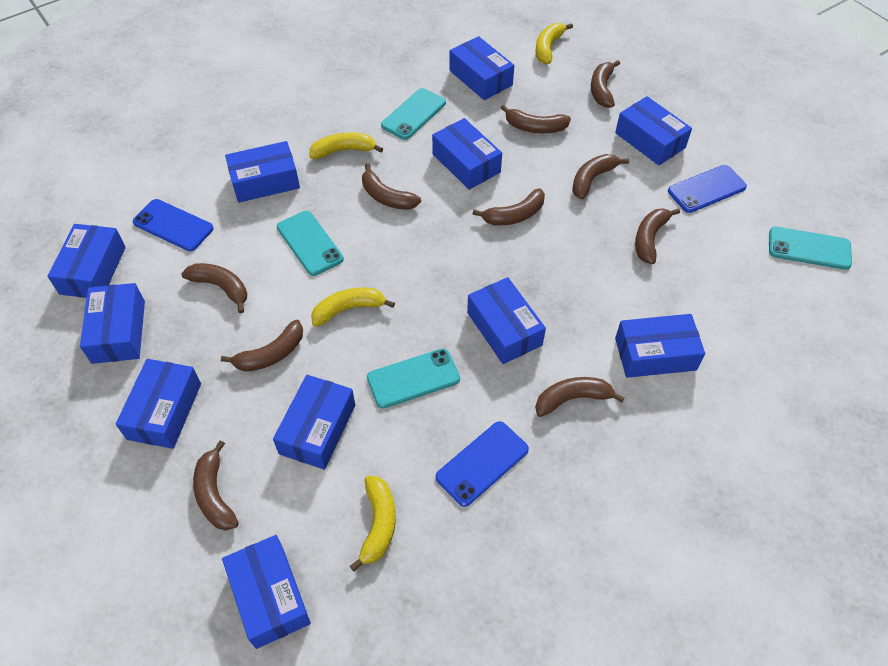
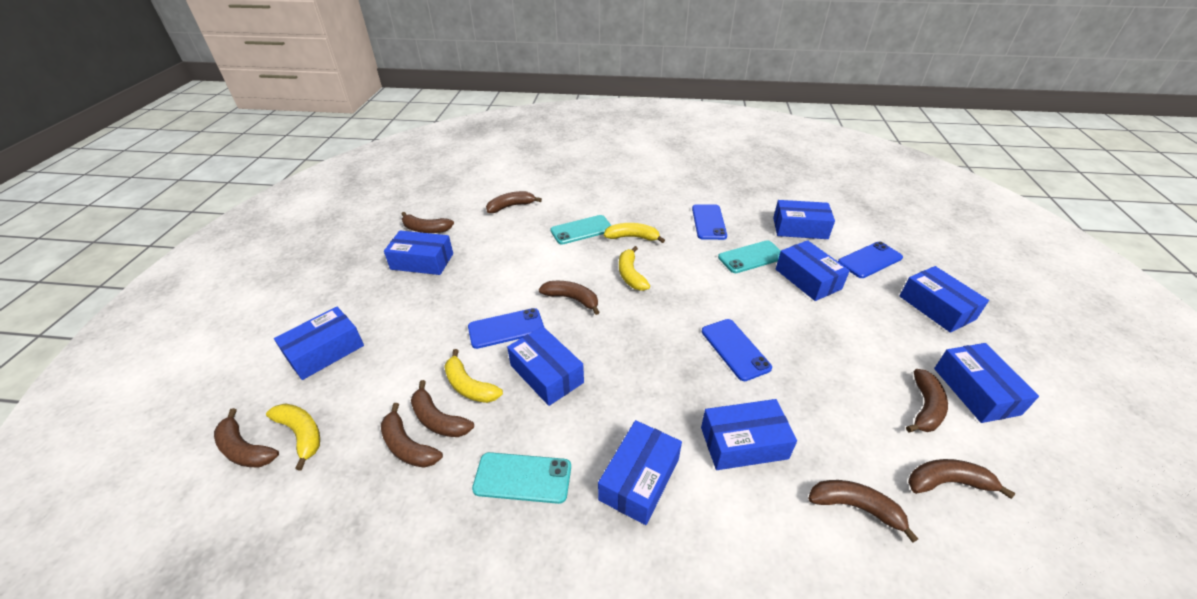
blue box: [47,224,126,298] [80,283,145,364] [116,359,201,449] [222,535,311,649] [225,141,300,203] [273,375,355,470] [432,118,502,190] [449,36,514,100] [467,277,546,364] [615,96,692,165] [615,314,705,378] = 11 -> [274,306,364,380] [384,231,453,275] [507,326,584,406] [598,420,682,525] [701,399,797,470] [773,200,835,239] [776,240,850,301] [900,266,989,333] [934,343,1039,423] = 9
blue phone: [133,199,213,251] [436,421,529,507] [668,165,747,213] = 3 -> [468,308,544,349] [692,204,727,240] [702,319,772,381] [838,242,903,278] = 4
brown banana: [181,263,247,313] [193,440,239,530] [221,320,303,371] [362,163,421,210] [473,188,545,226] [501,105,571,133] [535,377,625,417] [572,154,629,199] [591,60,620,108] [635,208,680,264] = 10 -> [214,408,279,467] [381,403,443,468] [402,212,454,233] [411,380,474,437] [486,191,542,213] [539,281,600,315] [808,480,918,543] [906,369,948,432] [908,459,1015,499] = 9
turquoise phone: [277,211,344,276] [367,348,460,409] [381,88,446,140] [769,226,852,270] = 4 -> [472,452,571,504] [550,215,612,245] [718,240,781,273] = 3

